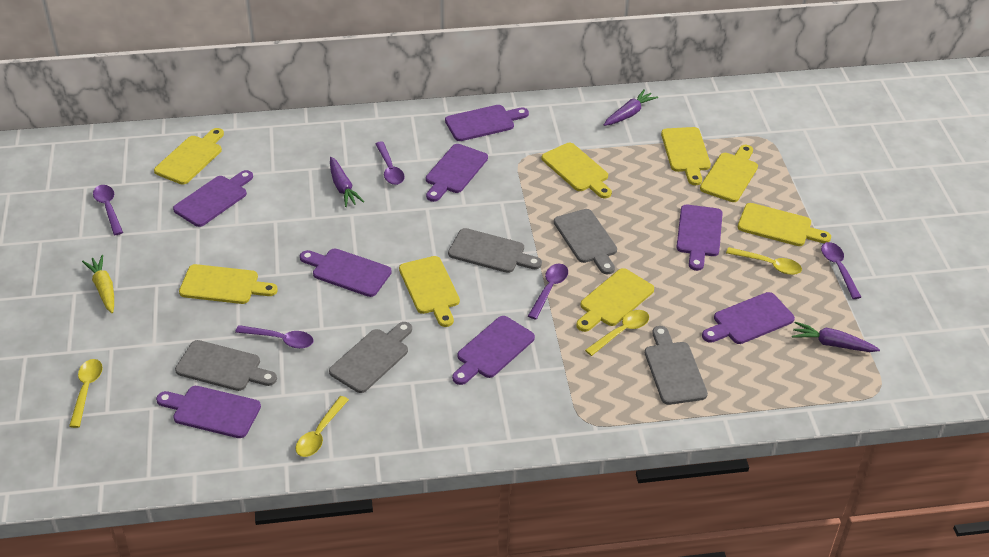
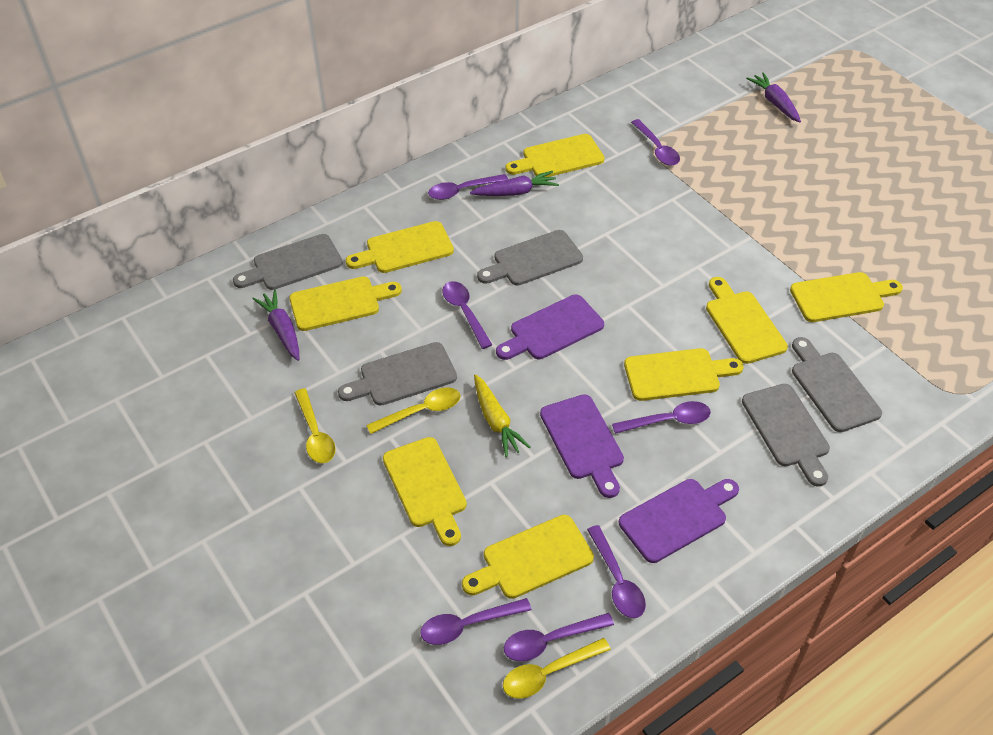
purple cutting board: [156,386,261,438] [173,170,253,227] [300,249,392,297] [426,144,488,202] [445,105,529,141] [452,316,535,385] [676,205,723,271] [702,292,795,344] = 8 -> [496,294,604,360] [540,394,624,498] [619,479,739,563] = 3
purple spoon: [93,185,123,235] [235,325,314,349] [375,141,405,185] [528,264,568,320] [821,242,861,299] = 5 -> [420,598,531,645] [428,174,508,200] [442,281,492,349] [504,613,614,661] [587,525,646,618] [612,401,711,434] [631,119,680,166] = 7
yellow spoon: [69,359,103,428] [296,396,349,457] [585,310,649,356] [726,247,802,275] = 4 -> [294,388,336,463] [366,387,461,434] [503,638,611,699] = 3

